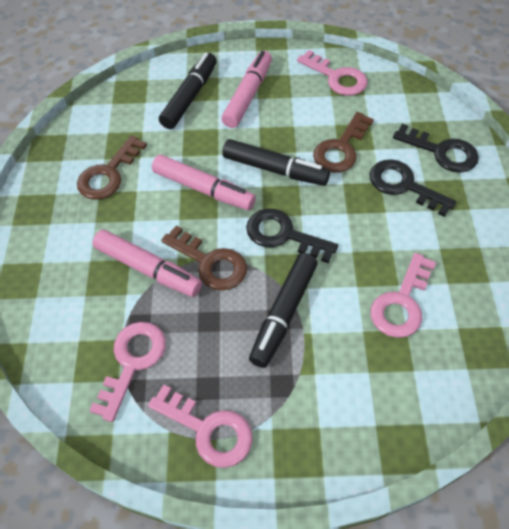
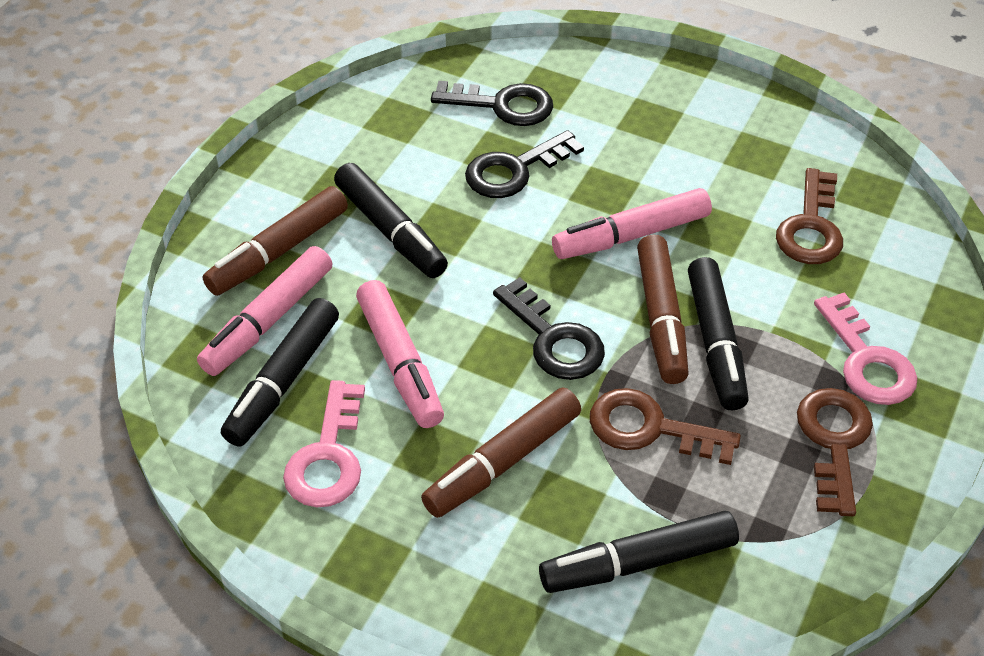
black marker: [159,53,217,129] [222,139,330,186] [249,253,318,368] = 3 -> [221,298,339,447] [334,163,448,278] [539,511,739,593] [688,257,749,410] = 4
brown marker: none = 0 -> [202,186,348,296] [421,387,581,518] [637,235,689,384] = 3
pink key: [89,322,166,422] [148,385,253,468] [297,50,368,96] [370,253,436,338] = 4 -> [283,380,365,507] [814,292,917,405] = 2

